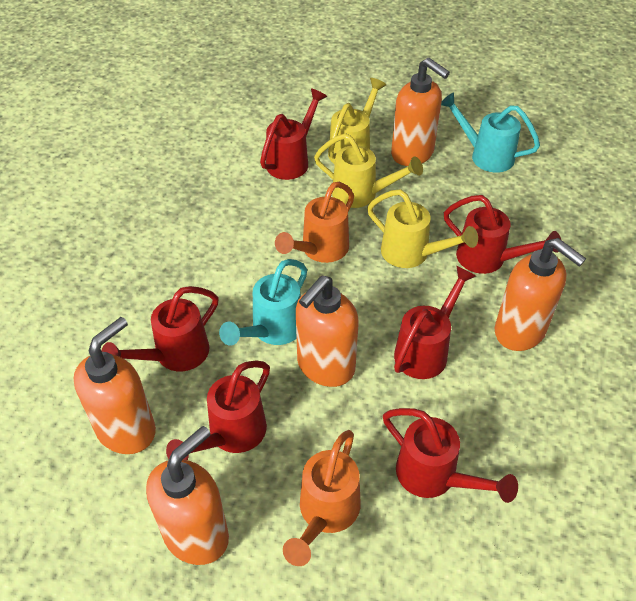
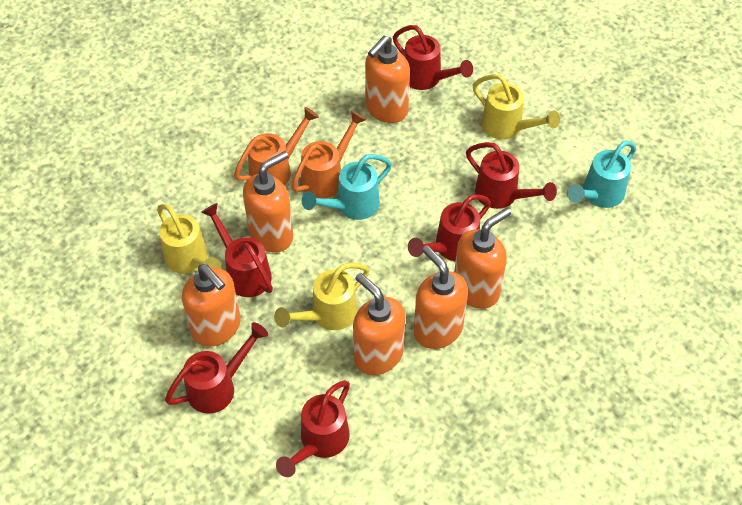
orange soap dispenser: [73,317,156,454] [146,426,229,565] [296,276,359,387] [391,58,450,166] [495,238,586,351] = 5 -> [182,264,241,347] [243,151,293,253] [353,273,405,375] [365,36,410,123] [414,245,468,349] [454,208,511,309] = 6

